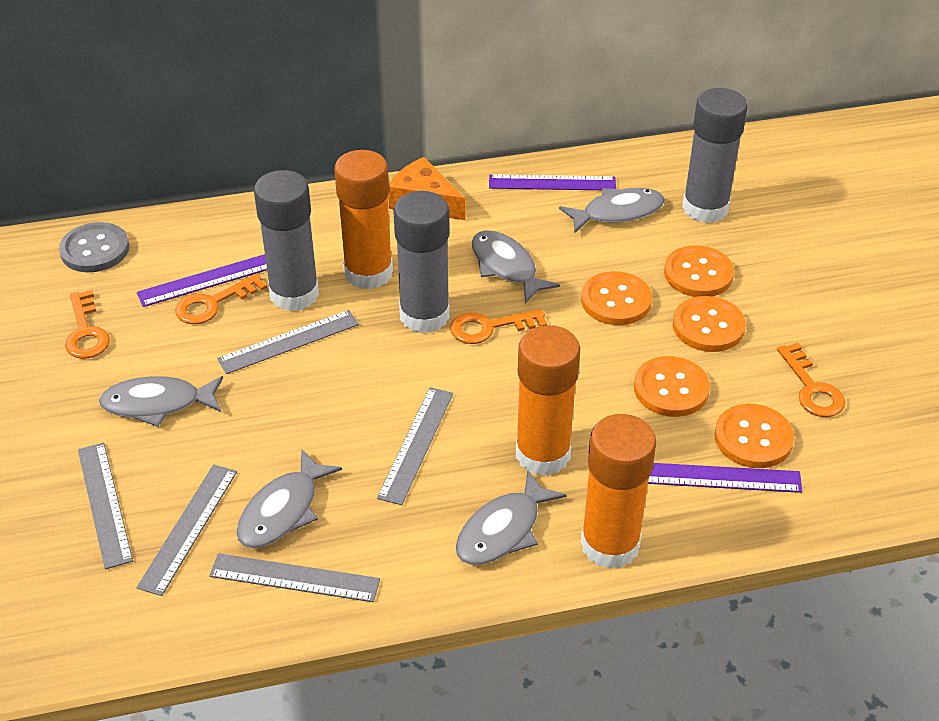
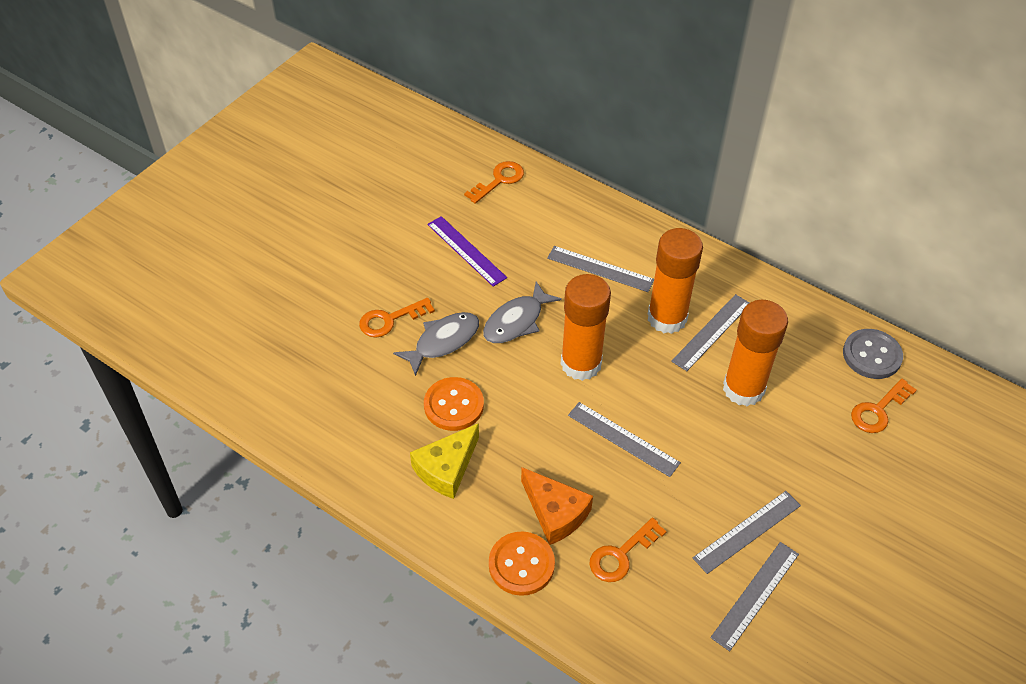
grey fish: [99,376,223,427] [236,449,342,548] [456,469,567,565] [471,230,560,303] [559,188,665,233] = 5 -> [393,312,479,376] [483,281,562,343] = 2
grey glue stick: [254,170,319,311] [393,191,450,333] [682,88,748,223] = 3 -> none = 0
orange button: [581,271,652,325] [634,356,710,417] [664,245,734,297] [673,296,746,352] [714,404,794,468] = 5 -> [424,377,484,431] [489,531,555,596] = 2
purple ruler: [137,254,267,307] [489,174,616,190] [648,463,802,493] = 3 -> [427,216,507,287] = 1
yellow cheese: none = 0 -> [410,423,479,499] = 1

